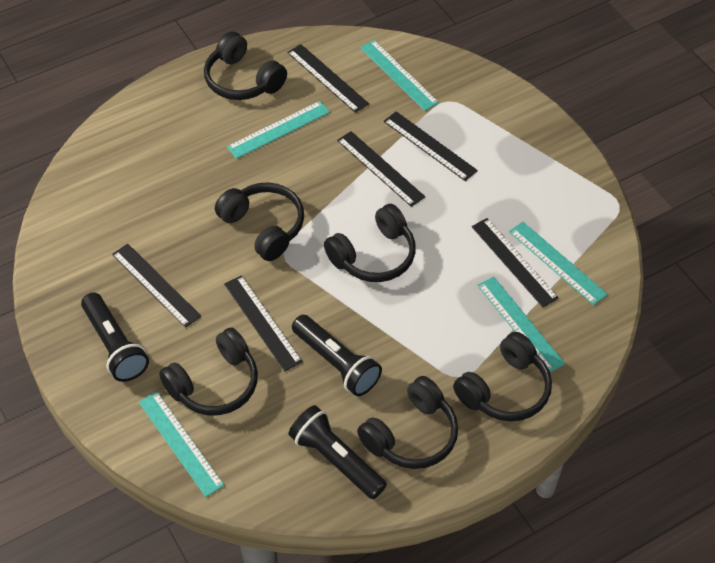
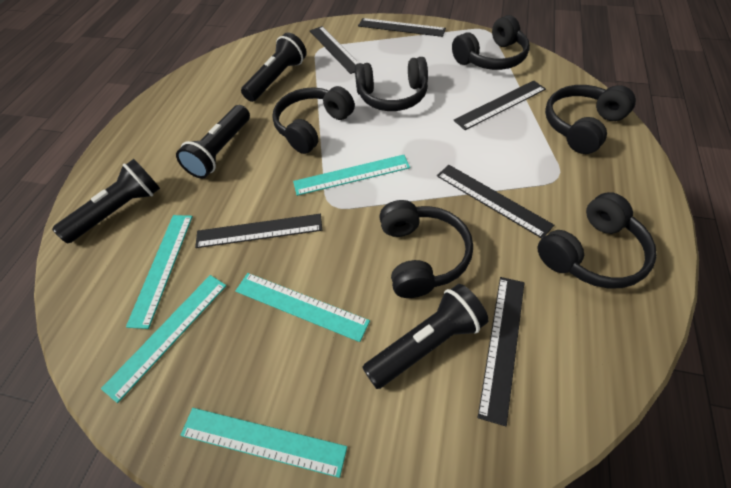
black flashlight: [81,292,149,382] [288,405,387,499] [292,315,382,396] = 3 -> [52,159,160,243] [176,105,250,178] [241,33,307,102] [362,284,489,389] = 4

